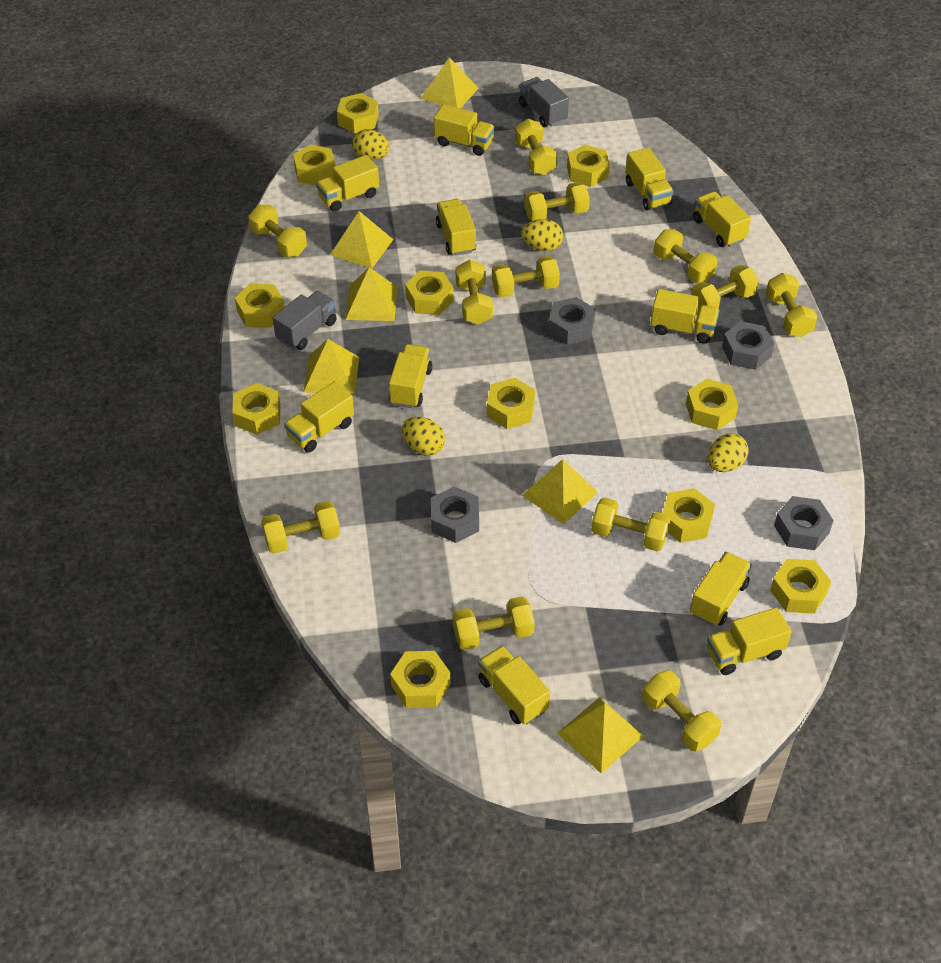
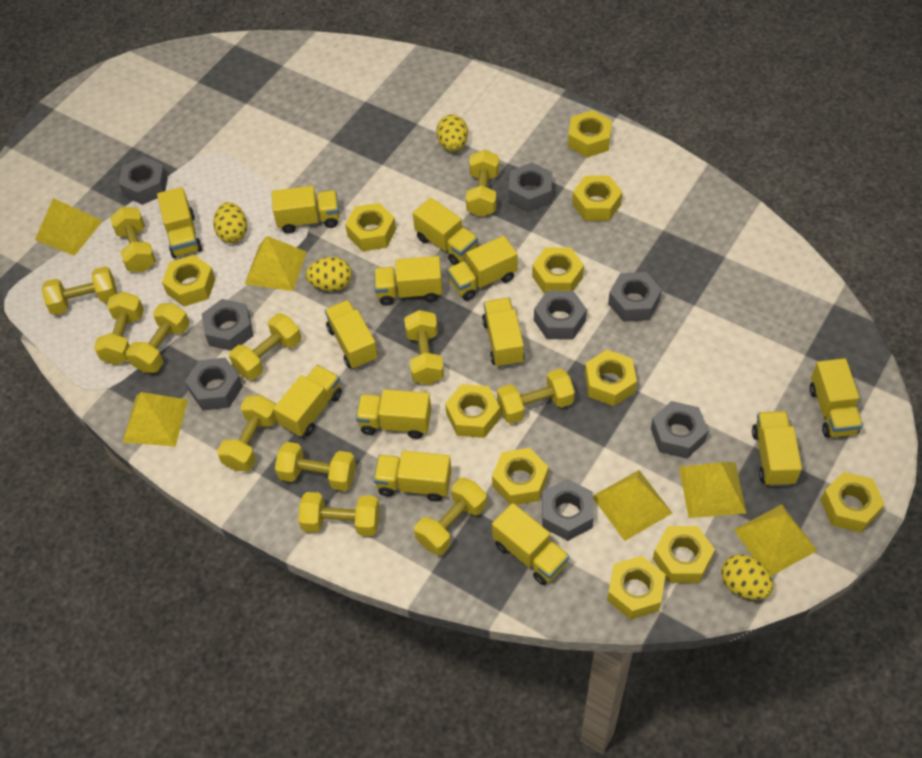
grey nut: [431,487,479,543] [548,297,595,345] [722,321,775,370] [774,496,833,550] = 4 -> [119,156,168,205] [185,358,243,410] [202,299,254,351] [509,163,552,212] [534,291,587,340] [542,479,594,541] [608,272,662,322] [651,401,708,459] = 8
grey truck: [273,291,337,350] [519,77,569,127] = 2 -> none = 0
yellow truck: [284,381,354,453] [316,155,379,212] [389,344,432,408] [434,104,495,156] [436,199,476,256] [478,645,550,724] [626,148,673,211] [651,289,720,344] [690,552,752,626] [693,191,751,247] [707,607,792,675] = 11 -> [157,187,202,258] [272,186,340,233] [273,365,342,437] [325,300,378,369] [356,389,431,439] [374,256,443,306] [374,451,452,502] [413,198,478,265] [447,236,517,301] [482,298,525,368] [492,503,569,585] [752,411,802,486] [809,358,863,438] = 13

